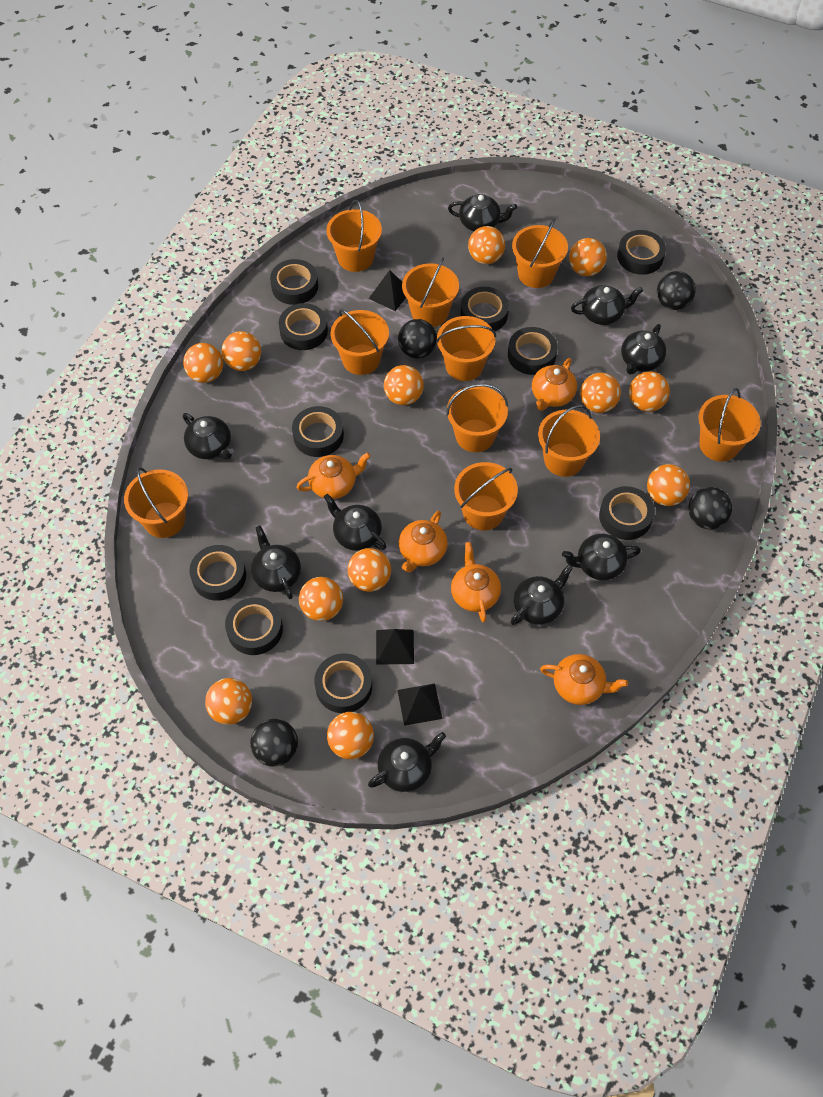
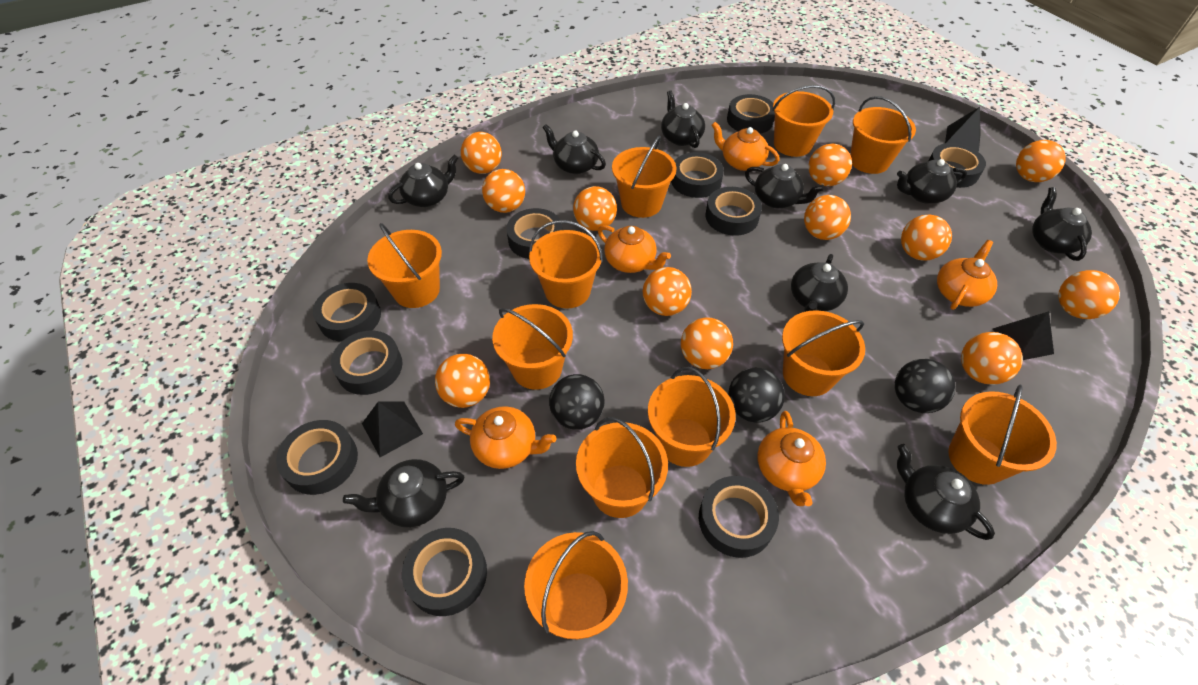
black ball: [250,719,298,767] [398,319,437,358] [657,271,696,310] [688,487,732,529] = 4 -> [549,374,605,430] [728,367,785,423] [895,359,955,413] = 3
orange bucket: [124,467,188,538] [326,200,382,272] [331,309,389,375] [402,258,459,327] [436,316,496,381] [446,384,508,452] [454,462,518,530] [512,219,568,288] [538,405,600,477] [698,388,761,462] = 10 -> [367,223,442,308] [492,304,573,390] [524,531,628,639] [529,220,603,309] [576,417,668,518] [612,135,676,218] [648,367,736,467] [772,85,835,157] [782,310,865,396] [850,96,916,174] [948,385,1057,485] = 11

